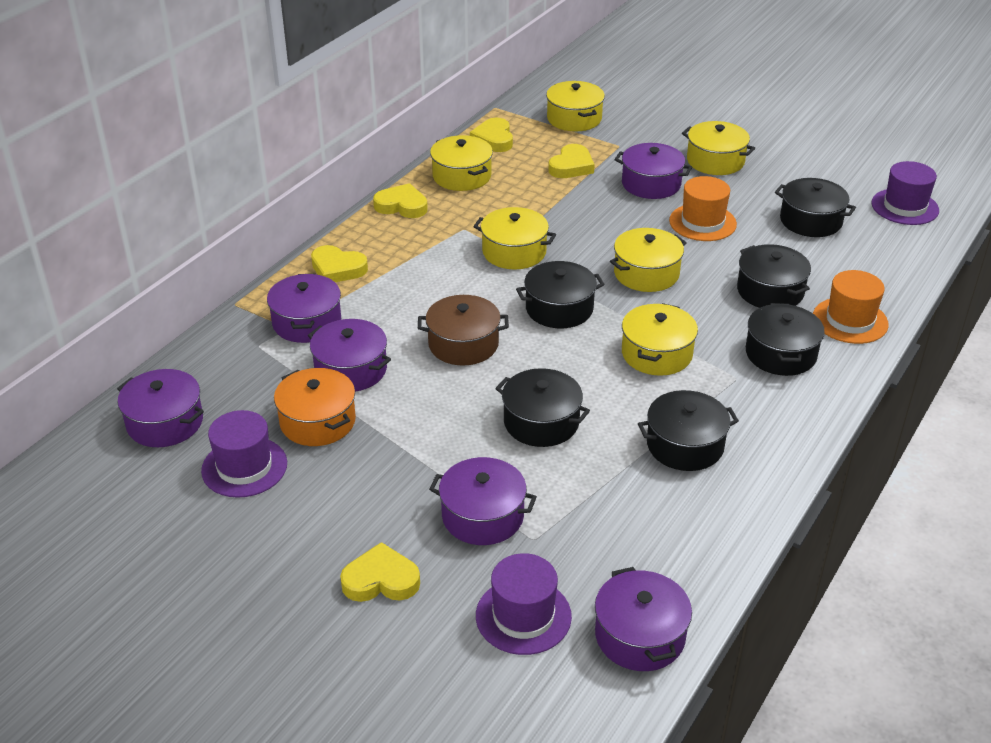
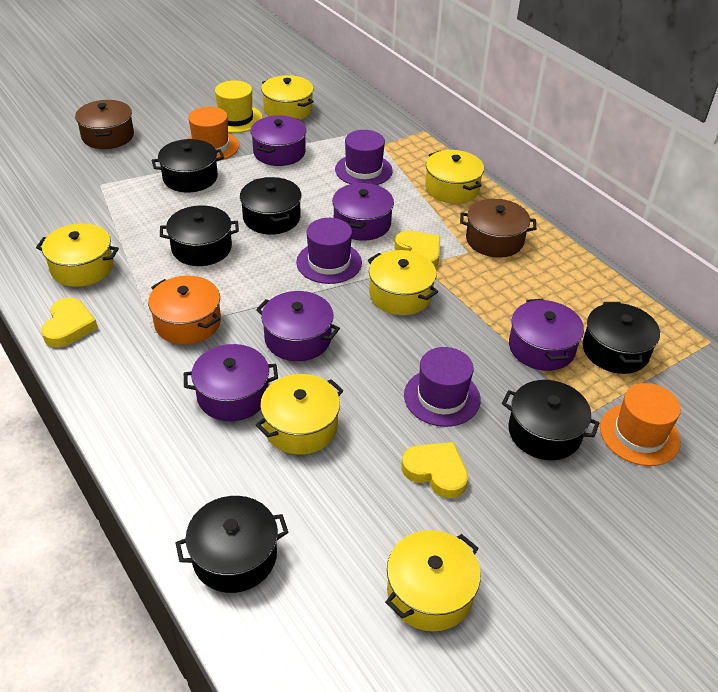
brown pot: [418,295,509,366] = 1 -> [75,100,134,149] [460,199,537,258] = 2
purple pot: [117,369,204,447] [267,274,341,343] [308,319,391,392] [429,457,537,545] [595,567,692,671] [615,143,692,199] = 6 -> [184,344,278,421] [251,115,307,166] [256,291,340,361] [332,183,394,241] [509,299,584,371] = 5
yellow hat: none = 0 -> [215,80,263,133] = 1
yellow heart: [311,245,368,282] [340,542,420,602] [373,183,428,218] [470,118,513,152] [548,144,595,178] = 5 -> [41,297,98,347] [395,231,440,268] [401,442,468,498] = 3

